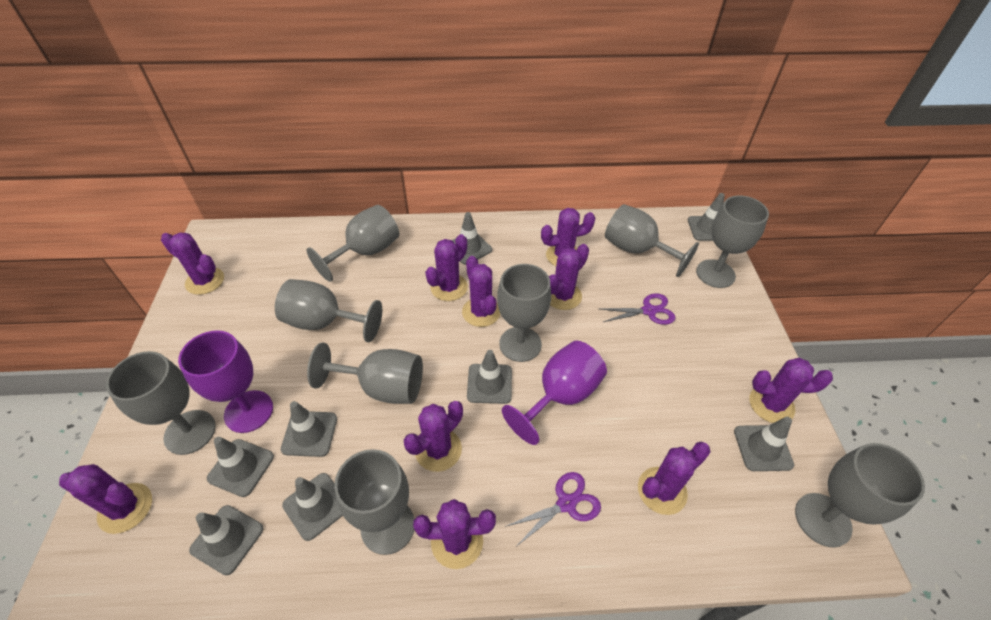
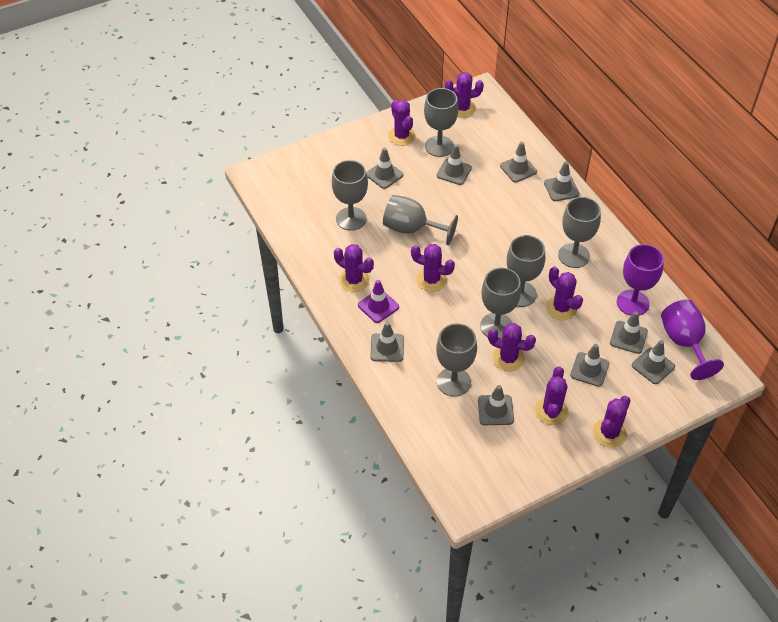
grey goblet: [106,351,216,455] [275,279,382,342] [306,205,399,282] [307,343,423,404] [334,449,415,555] [497,264,551,362] [605,204,699,277] [696,196,769,288] [795,443,925,548] = 9 -> [332,160,368,231] [383,195,458,245] [424,88,458,157] [436,323,477,397] [480,268,521,338] [507,235,545,307] [558,197,601,268] = 7
grey traffic cone: [189,505,263,575] [207,437,274,497] [281,401,337,457] [282,473,343,541] [452,212,492,265] [467,350,512,404] [688,193,725,241] [734,417,794,471] = 8 -> [366,147,404,189] [370,322,404,362] [436,144,472,185] [478,385,514,425] [500,142,537,182] [544,161,579,201] [570,344,609,387] [610,311,648,354] [632,340,675,384] = 9
purple cactus: [59,464,152,534] [161,232,224,295] [404,401,463,472] [413,499,496,569] [425,234,468,301] [462,256,501,327] [541,208,595,266] [549,244,589,310] [638,442,710,515] [749,358,833,423] = 10 -> [334,244,374,292] [388,100,416,146] [411,244,455,292] [445,72,484,118] [488,323,536,372] [535,366,569,425] [546,267,583,320] [593,396,631,448] = 8
purple scissors: [505,472,601,546] [601,293,676,325] = 2 -> none = 0
purple traffic cone: none = 0 -> [358,280,399,323] = 1

